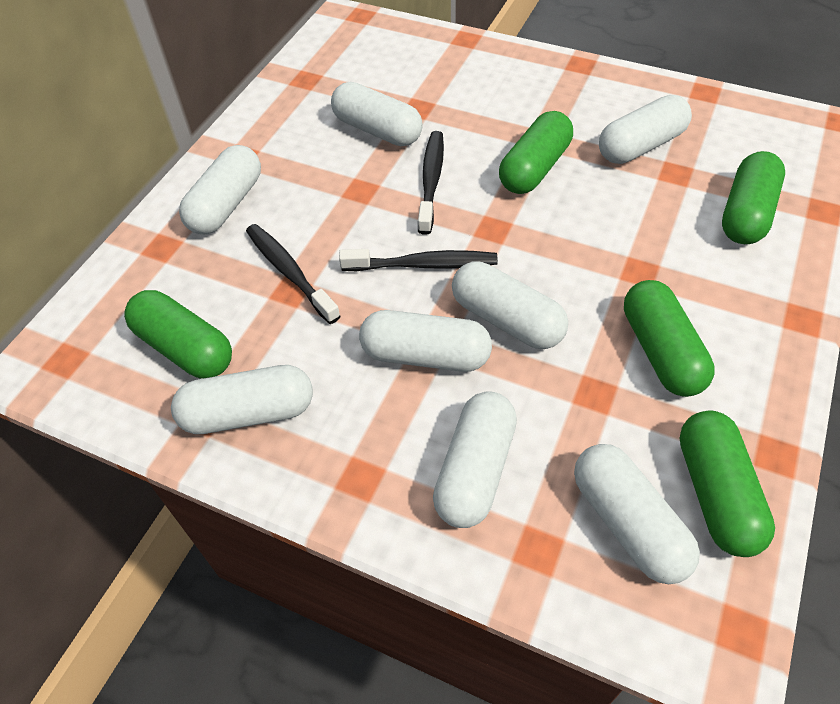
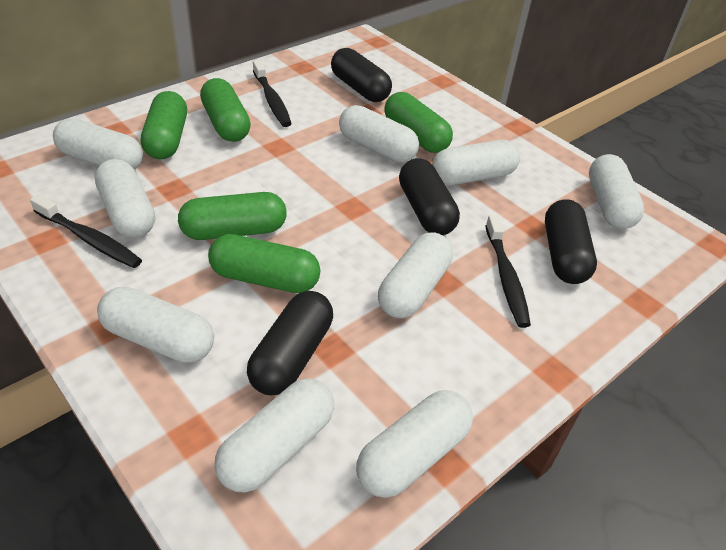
black capsule: none = 0 -> [247,291,333,395] [331,48,392,102] [399,158,460,235] [545,199,597,284] = 4
white capsule: [171,365,313,434] [179,145,261,234] [331,82,423,146] [359,310,492,372] [433,391,517,528] [452,262,568,349] [574,444,700,584] [599,95,692,164] = 8 -> [53,118,143,170] [95,159,155,238] [97,287,214,363] [214,378,334,493] [339,105,419,162] [356,390,473,498] [378,232,453,318] [432,140,520,185] [589,154,644,229] = 9

